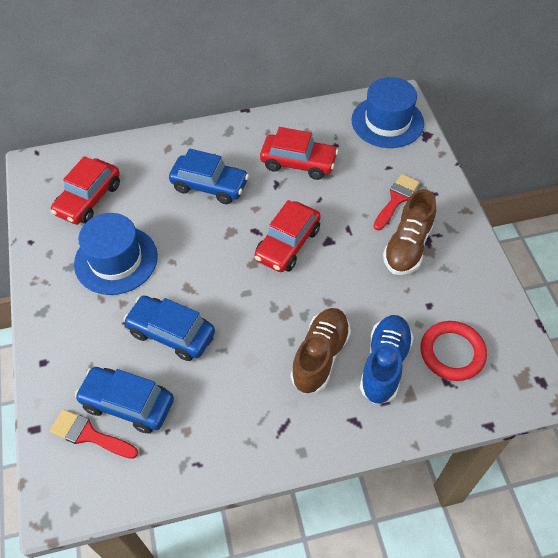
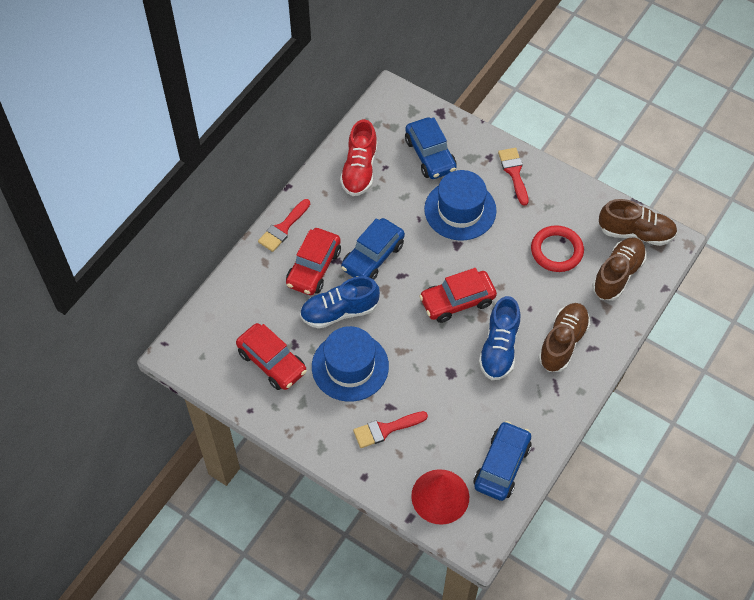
blue shoe: [360,315,414,404] = 1 -> [300,276,380,329] [479,296,520,380] = 2
brown shoe: [291,308,351,394] [383,189,436,275] = 2 -> [538,303,590,372] [592,237,646,301] [599,199,677,246] = 3
red brush: [50,409,138,459] [373,174,420,231] = 2 -> [258,199,310,252] [353,411,428,448] [498,148,529,206] = 3
red cone: none = 0 -> [411,469,469,525] = 1
red shoe: none = 0 -> [340,119,377,196] = 1

